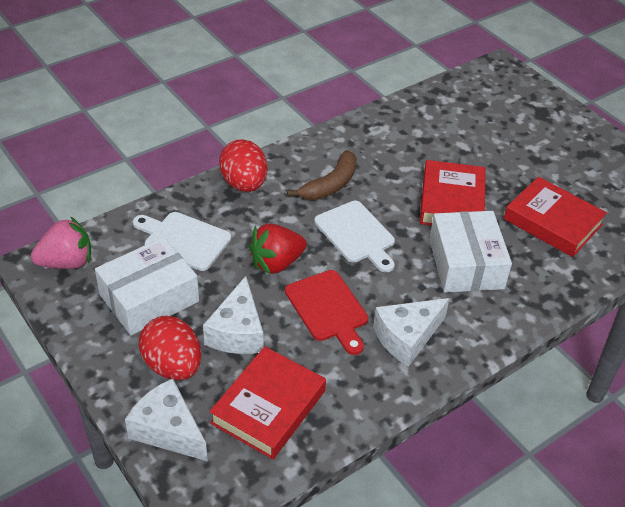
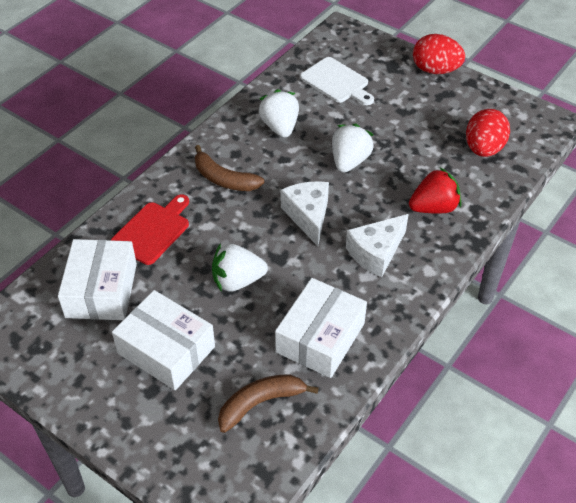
brown banana: [287,150,357,200] = 1 -> [195,145,265,191] [218,374,319,433] = 2
pink strawberry: [31,216,91,269] = 1 -> none = 0
red book: [209,346,326,459] [420,160,486,225] [504,177,607,257] = 3 -> none = 0
white box: [95,237,199,335] [429,211,512,293] = 2 -> [58,239,137,320] [112,290,215,390] [275,278,367,378] = 3
white cheese: [125,378,208,461] [203,276,263,354] [373,298,450,367] = 3 -> [281,181,329,246] [346,214,409,277] = 2
white cutting board: [133,212,231,271] [314,201,395,272] = 2 -> [300,57,374,105] = 1
white strawberry: none = 0 -> [212,243,268,292] [259,89,299,138] [332,123,374,172] = 3

